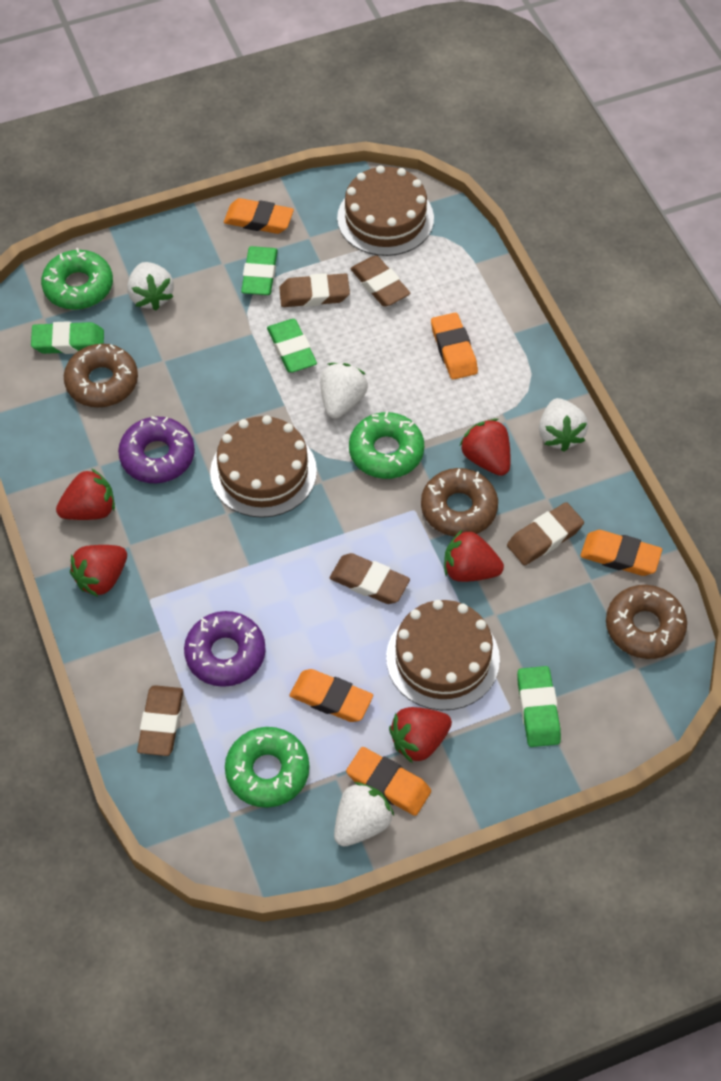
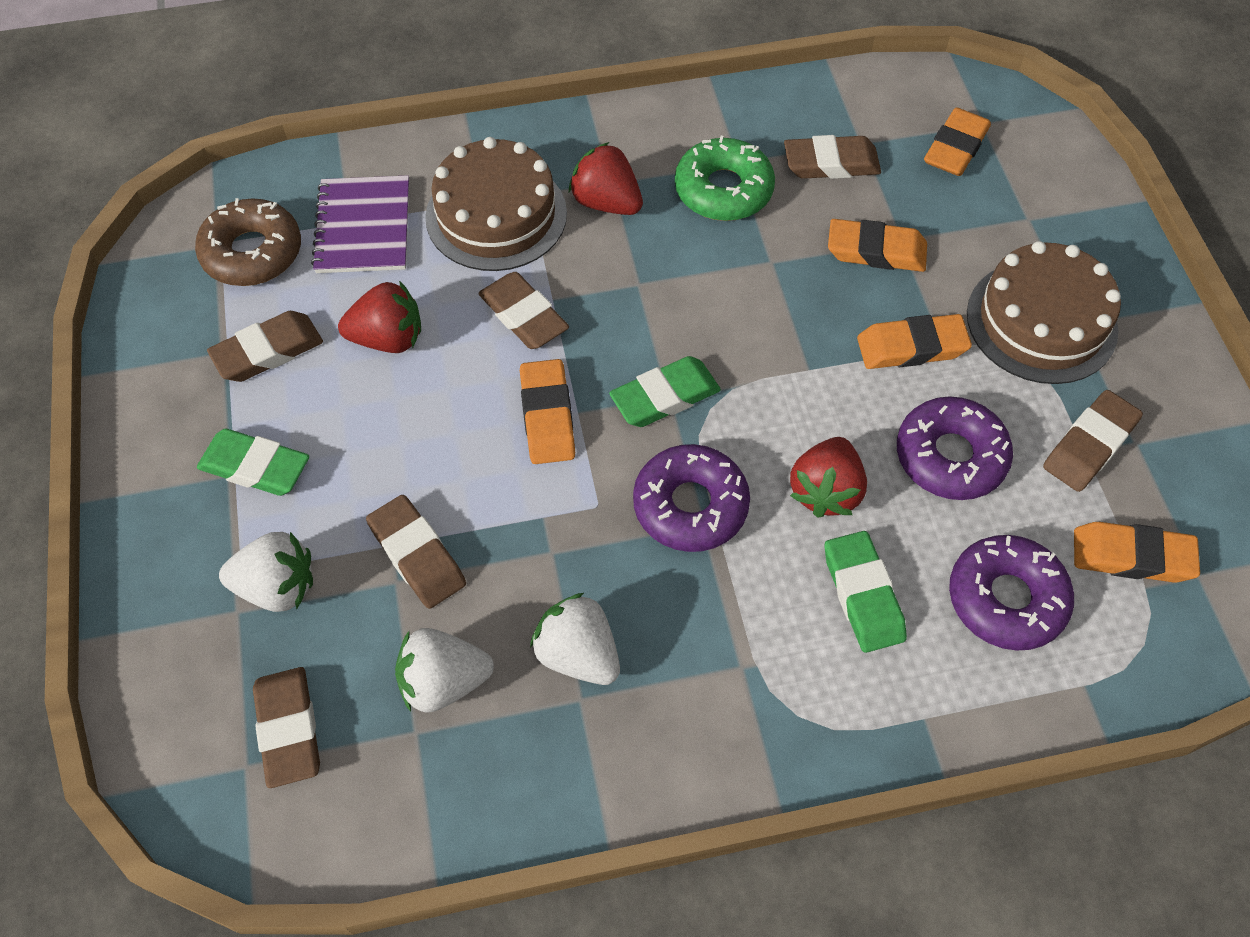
brown cake: [210,415,317,518] [337,165,434,256] [386,600,500,710] = 3 -> [425,137,567,271] [967,241,1121,384] = 2
brown donut: [64,344,138,407] [421,468,498,537] [606,585,687,659] = 3 -> [195,198,301,286] = 1
brown eraser: [137,685,183,756] [279,273,350,307] [330,553,410,604] [350,255,411,307] [507,502,584,565] = 5 -> [207,311,323,382] [253,667,320,788] [366,495,466,609] [478,272,569,349] [784,135,881,179] [1043,390,1143,492] = 6
green donut: [41,248,113,310] [225,727,309,808] [349,412,424,479] = 3 -> [675,136,775,221] = 1
green eraser: [31,321,104,354] [241,246,278,295] [267,319,317,373] [517,666,561,747] = 4 -> [197,429,309,496] [609,356,721,427] [825,531,907,653] = 3
purple donut: [118,417,195,483] [184,611,266,687] = 2 -> [633,444,750,552] [897,396,1013,500] [949,535,1074,651] = 3
purple notebook: none = 0 -> [311,175,409,273] = 1
red strawberry: [56,468,115,520] [70,545,127,597] [389,707,452,763] [444,529,504,582] [460,419,511,476] = 5 -> [338,281,421,353] [569,142,643,215] [790,437,867,518] = 3
white strawberry: [127,262,174,311] [320,363,368,419] [334,782,394,847] [539,398,588,451] = 4 -> [219,532,313,612] [395,628,494,713] [530,593,620,685] = 3

